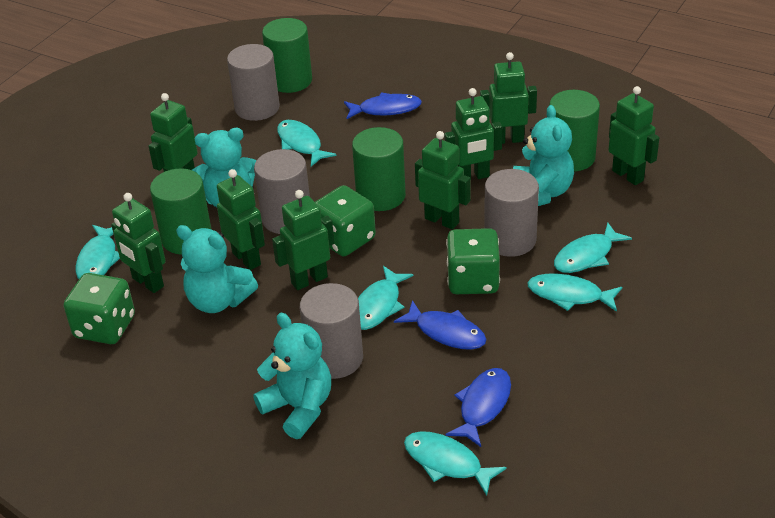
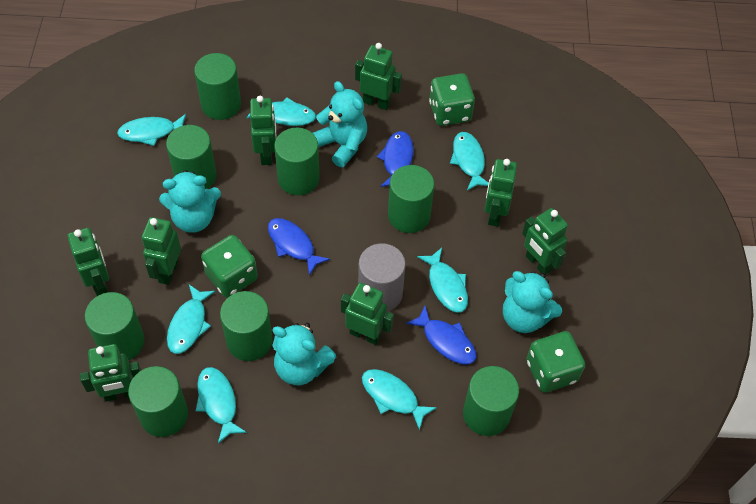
green cylinder: [150,169,211,255] [262,18,312,93] [352,127,406,211] [549,90,600,171] = 4 -> [85,292,145,360] [128,366,188,437] [166,125,217,189] [194,53,241,120] [220,291,273,361] [274,127,320,195] [388,165,434,233] [463,366,519,436] = 8
grey cylinder: [227,44,280,121] [254,149,310,234] [300,283,363,379] [484,169,539,257] = 4 -> [358,243,406,312] = 1
turquoise fish: [76,225,120,279] [277,120,336,167] [358,266,414,330] [404,431,507,496] [527,274,622,312] [554,223,632,273] = 6 -> [117,114,186,146] [167,285,216,354] [196,367,247,444] [246,97,316,126] [362,369,437,430] [417,248,468,313] [450,132,488,191] = 7

